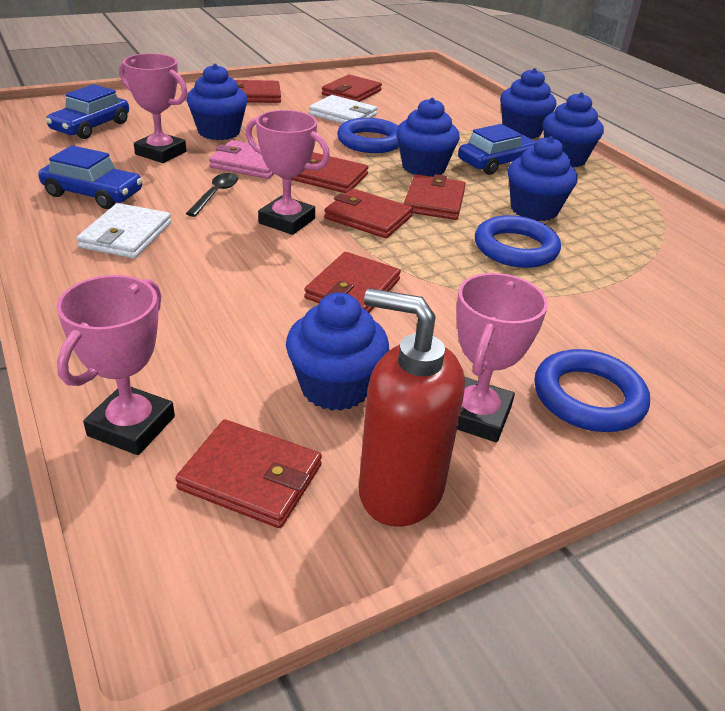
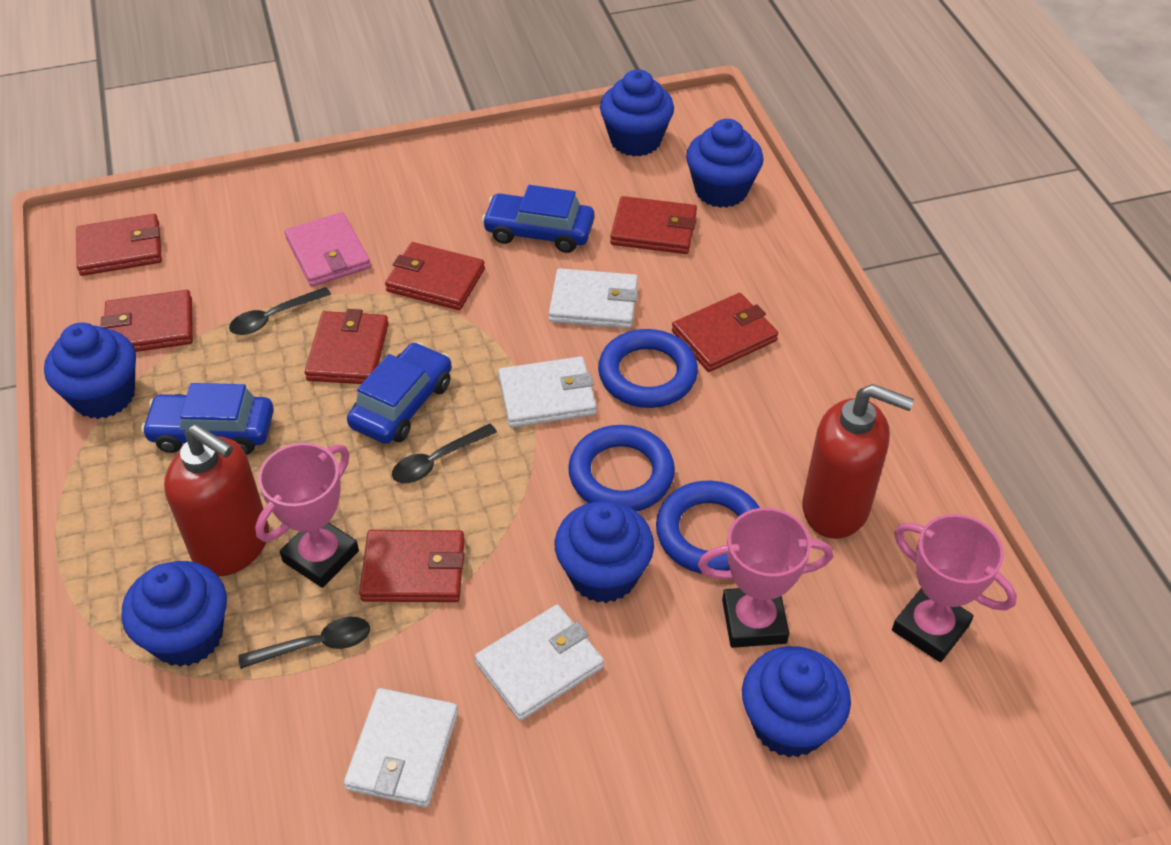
black spoon: [186,173,238,217] = 1 -> [229,287,331,335] [238,617,370,669] [392,424,497,483] = 3
pink trophy: [57,275,175,455] [119,53,188,163] [246,110,330,235] [457,273,548,442] = 4 -> [255,443,359,588] [698,508,833,648] [892,514,1017,662] = 3
red soap dispenser: [359,288,465,527] = 1 -> [164,424,269,577] [802,384,914,539] = 2
white wallet: [76,203,171,258] [309,95,377,124] = 2 -> [344,688,458,807] [475,605,604,721] [498,356,597,428] [549,268,638,329] = 4

